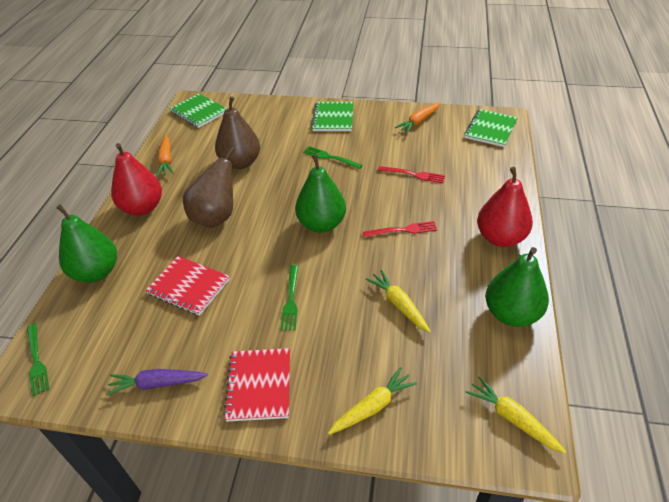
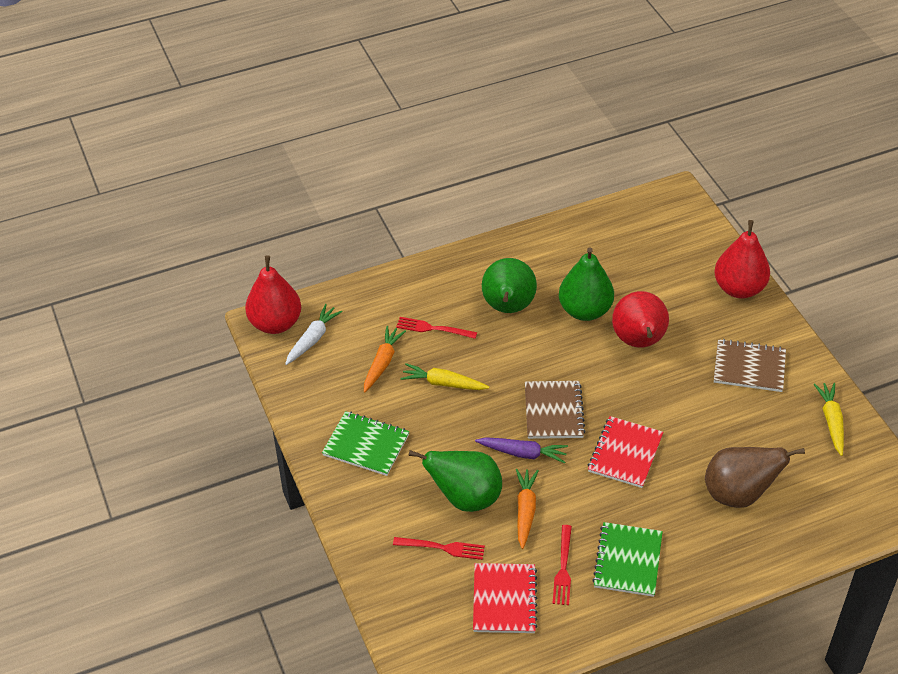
brown notebook: none = 0 -> [525,381,586,439] [714,339,786,392] = 2
brown pear: [183,146,235,228] [215,96,260,169] = 2 -> [705,447,805,508] = 1
green fork: [27,324,49,396] [280,265,298,330] [303,146,363,169] = 3 -> none = 0
green notebook: [169,94,227,128] [311,102,354,131] [464,109,518,147] = 3 -> [322,411,409,476] [592,522,663,597] = 2
red fork: [363,221,438,237] [378,166,445,183] = 2 -> [393,537,485,560] [396,317,477,339] [552,525,572,605] = 3
red pear: [111,143,162,216] [477,167,533,247] = 2 -> [245,255,301,334] [612,291,669,348] [714,220,770,299] = 3
white carrot: none = 0 -> [285,304,343,365] = 1
yellow carrot: [328,367,417,435] [365,270,431,333] [465,376,566,453] = 3 -> [401,363,489,390] [814,383,844,456] = 2

